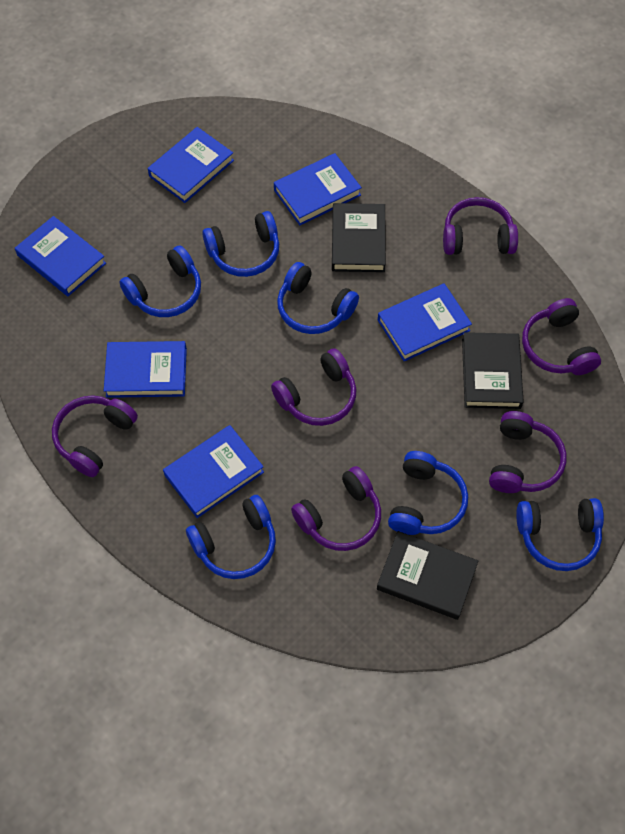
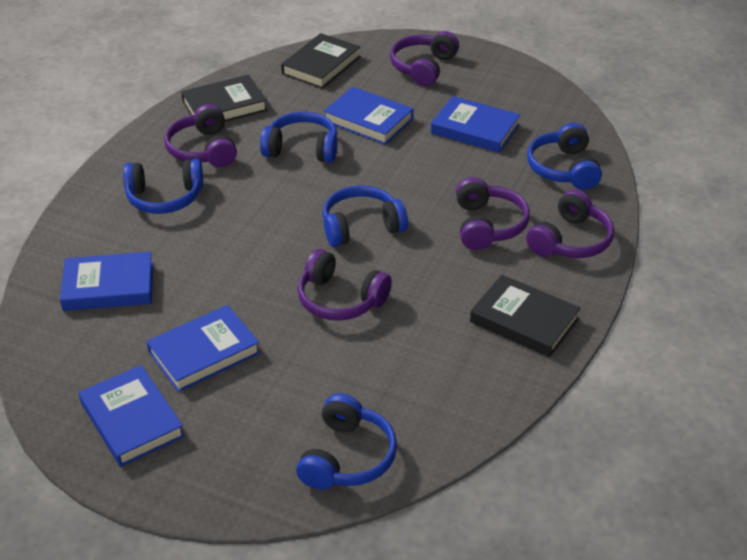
blue book: [15,216,106,296] [104,341,187,398] [148,127,234,203] [163,425,264,518] [274,153,362,225] [378,283,472,362] = 6 -> [60,252,153,311] [79,365,185,467] [146,305,260,392] [324,87,413,145] [431,96,520,153] = 5
blue headphones: [120,245,201,317] [186,495,276,579] [202,211,279,277] [277,262,359,334] [388,451,468,535] [516,498,604,571] = 6 -> [123,159,203,214] [260,112,338,163] [296,393,397,490] [322,185,408,247] [527,123,602,190] = 5
purple headphones: [52,395,138,477] [271,349,356,426] [291,466,381,551] [443,197,518,255] [489,411,567,493] [522,298,601,375] = 6 -> [164,104,237,167] [297,249,392,321] [390,31,459,86] [456,177,530,250] [526,189,614,258] = 5

